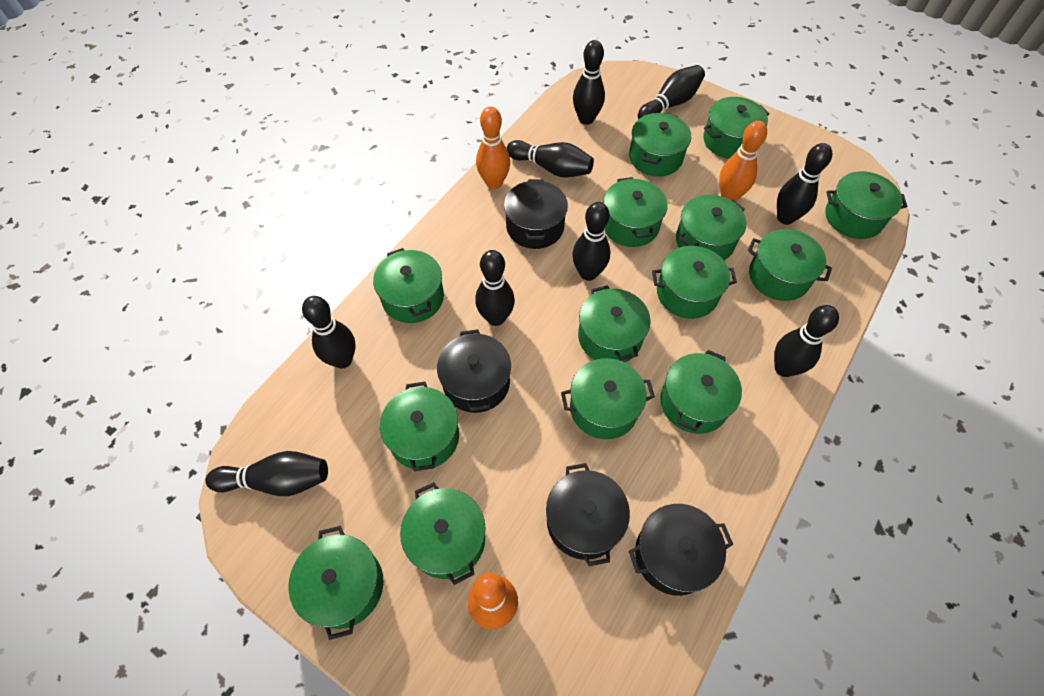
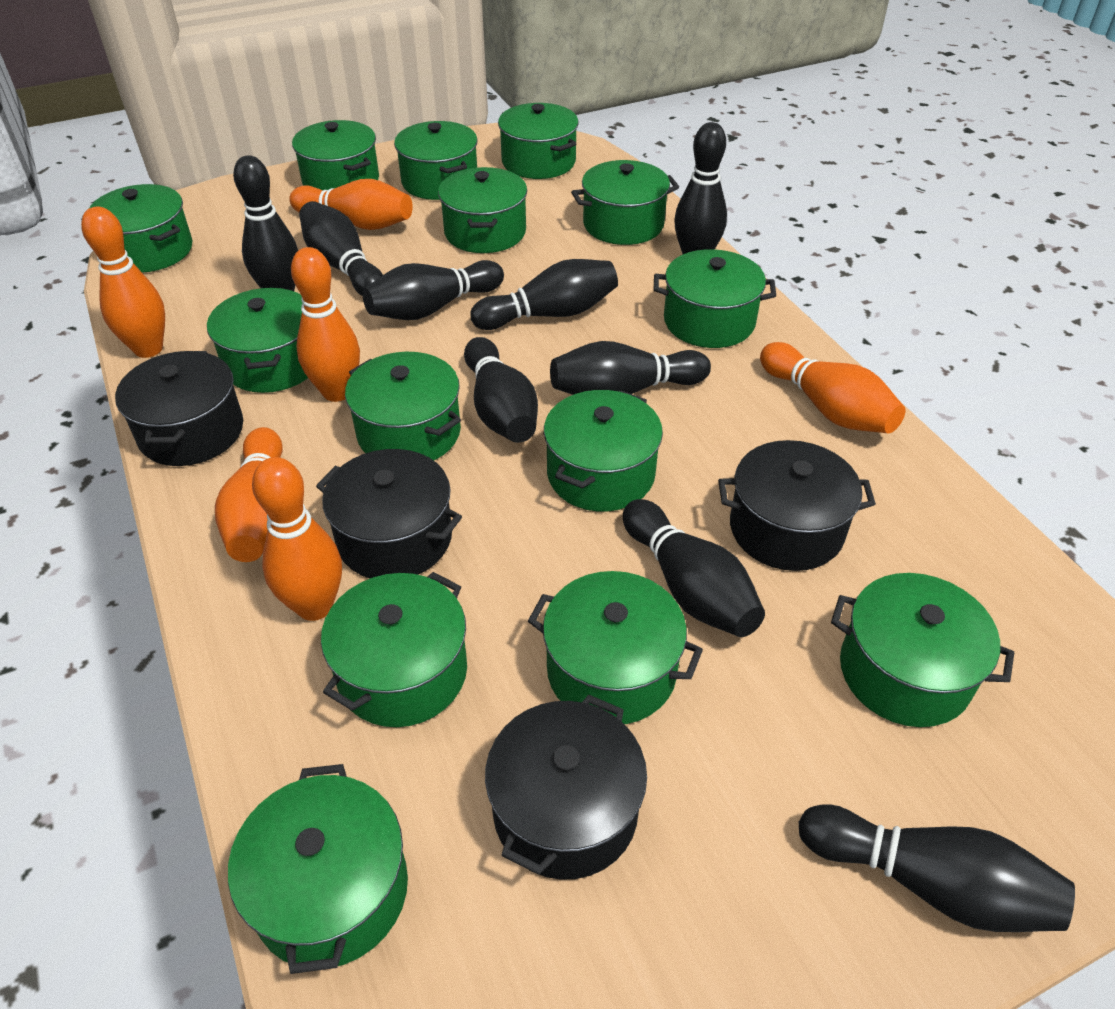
orange bowling pin: [468,573,518,629] [476,106,510,189] [719,121,767,201] = 3 -> [81,207,165,358] [215,427,283,562] [252,457,342,621] [289,179,413,230] [291,247,360,402] [760,342,905,433] = 6

